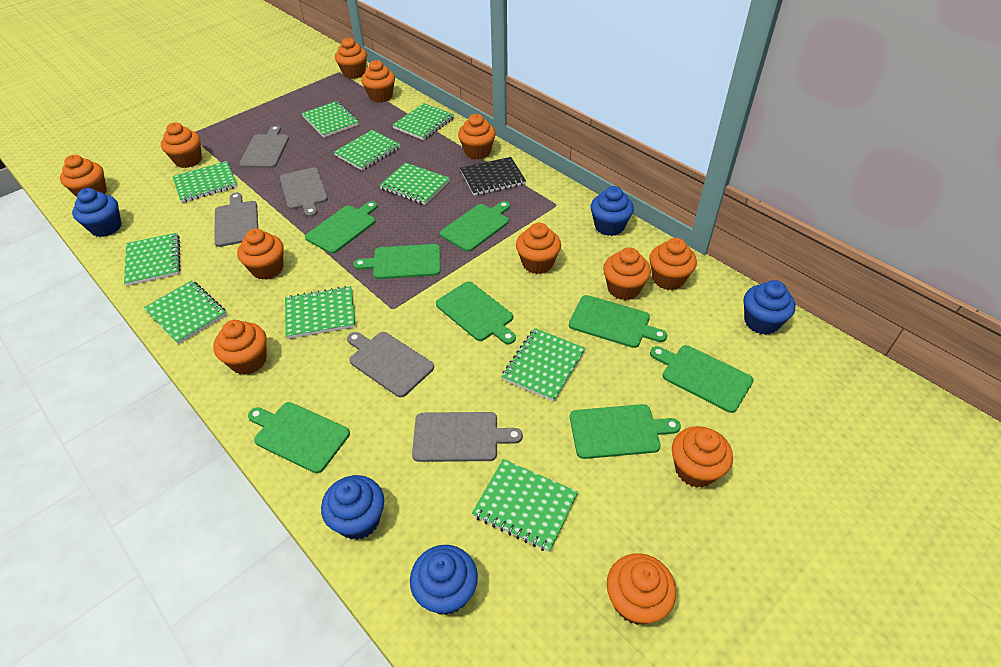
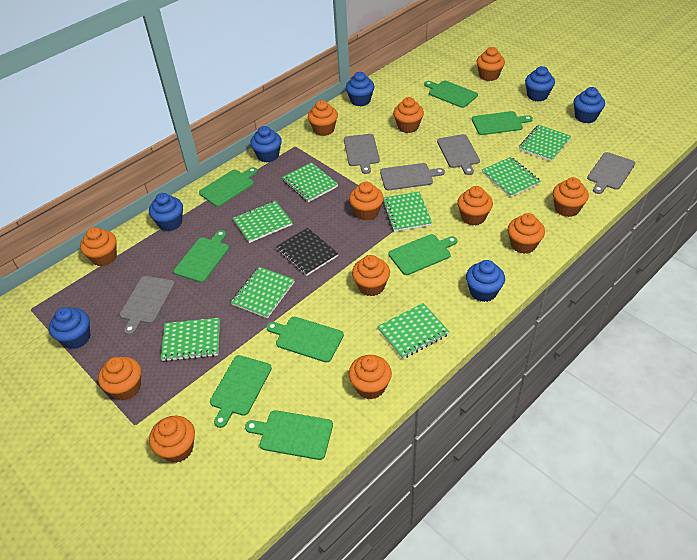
blue cupcake: [72,188,122,237] [321,475,384,540] [410,545,478,615] [590,186,634,236] [744,280,795,335] = 5 -> [49,307,90,349] [149,193,183,231] [250,126,282,163] [346,72,375,107] [466,260,505,302] [525,66,555,102] [574,87,605,123] = 7
green notebook: [124,233,181,286] [144,280,227,345] [173,161,238,203] [285,286,356,339] [302,101,359,137] [334,130,401,170] [379,163,450,205] [392,103,454,140] [472,459,578,552] [501,328,586,402] = 10 -> [161,318,220,362] [231,267,295,318] [233,201,293,243] [282,162,338,202] [377,303,450,359] [382,192,432,232] [482,157,541,197] [519,125,571,162] = 8

